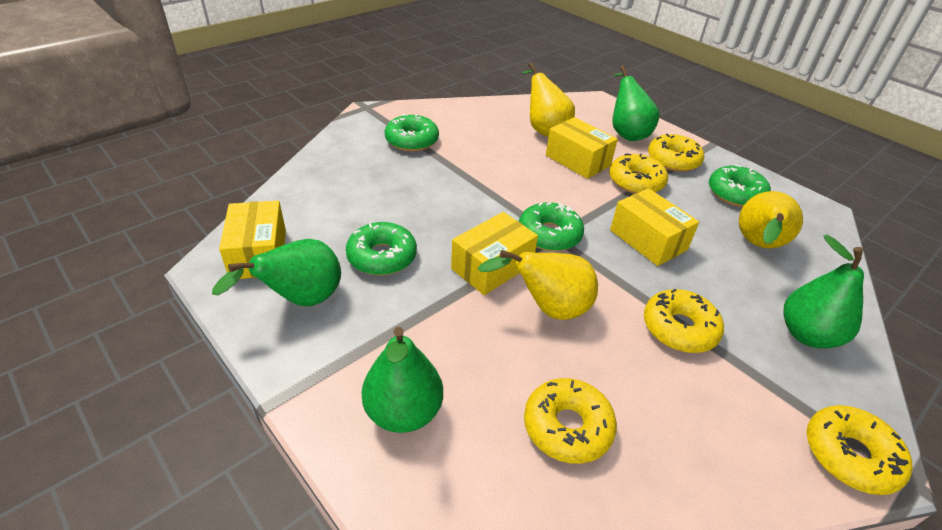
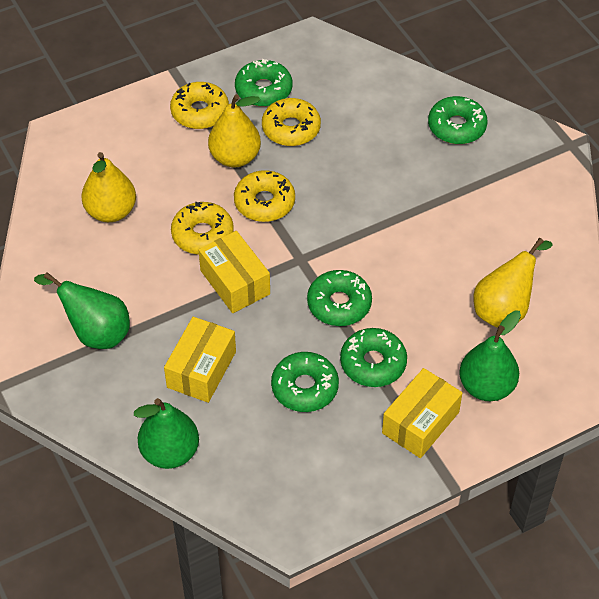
green donut: [346,222,417,275] [385,114,439,152] [519,202,584,251] [709,164,771,207] = 4 -> [235,59,293,107] [271,352,339,412] [307,270,372,326] [340,328,407,387] [428,96,488,144] = 5
green pear: [212,239,341,306] [361,327,443,433] [612,65,660,141] [783,235,864,348] = 4 -> [34,272,130,349] [134,398,199,469] [459,311,521,401] = 3
yellow box: [219,201,286,279] [451,212,538,295] [546,117,618,179] [610,188,699,266] = 4 -> [164,317,236,403] [199,231,270,313] [382,368,462,458] = 3
yellow donut: [524,378,617,464] [609,153,668,194] [644,289,724,353] [648,134,704,172] [807,405,912,495] = 5 -> [170,82,229,129] [171,202,234,255] [234,170,295,222] [262,98,321,146] = 4

